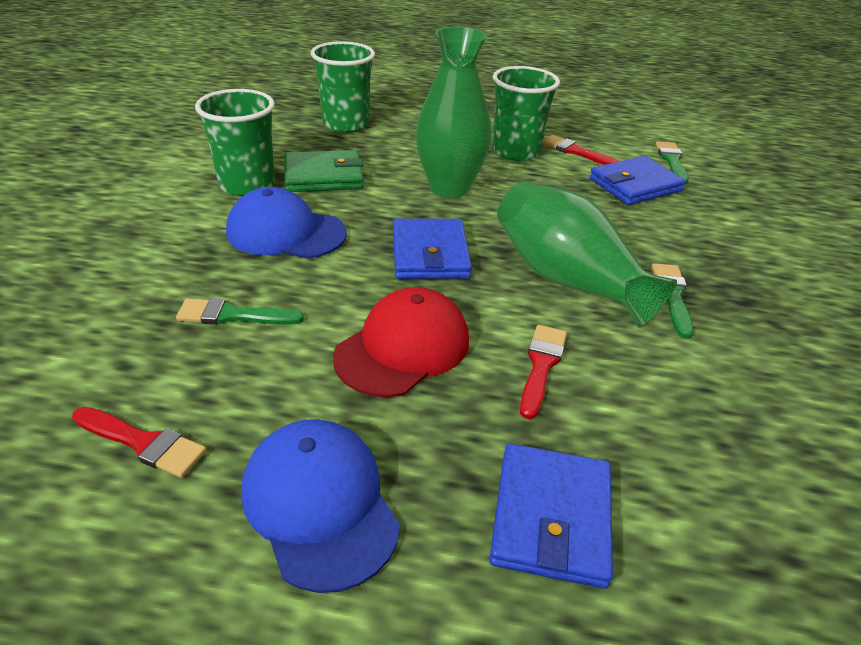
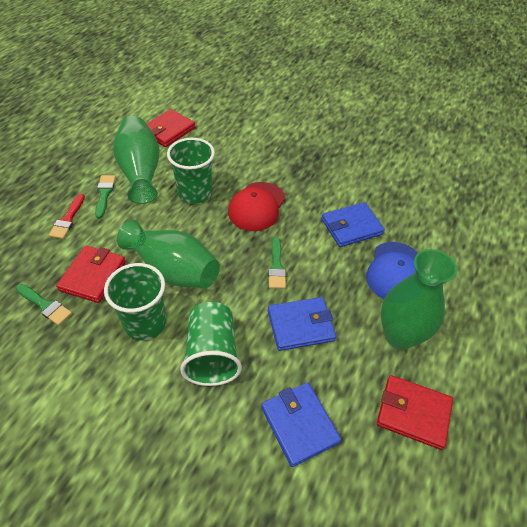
blue cap: [226,187,347,259] [241,419,400,593] = 2 -> [366,242,418,299] = 1
green vase: [416,26,492,198] [497,181,677,328] = 2 -> [113,116,159,204] [117,220,220,288] [381,249,457,350] = 3
green wallet: [285,150,364,192] = 1 -> none = 0
red brush: [72,407,206,478] [520,325,567,419] [542,135,619,165] = 3 -> [49,194,85,239] = 1
red wallet: none = 0 -> [56,246,126,303] [147,109,195,147] [377,375,453,450] = 3

